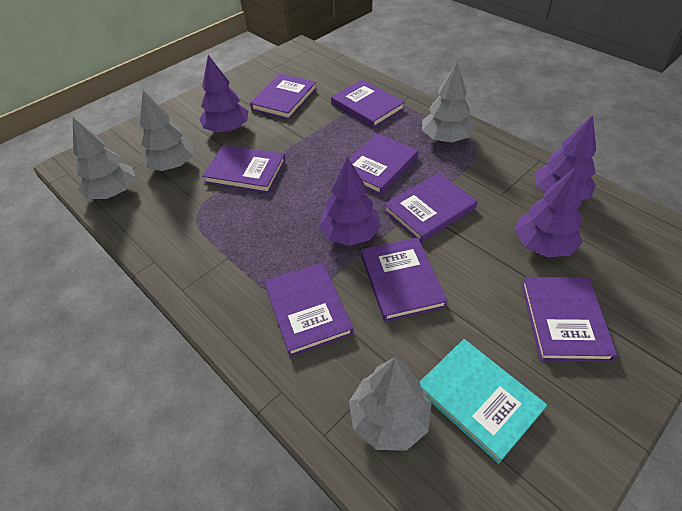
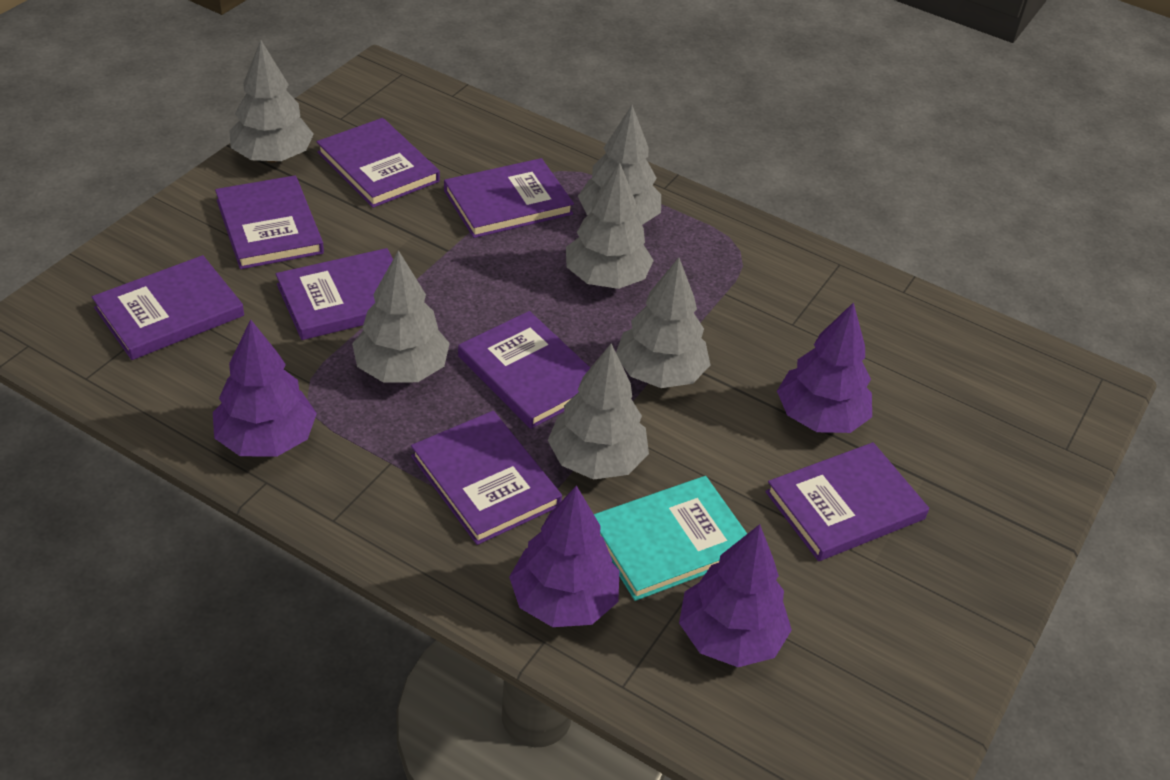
grey tree: [73,118,135,199] [140,90,193,171] [349,357,431,451] [422,62,474,142] = 4 -> [229,40,314,162] [352,250,450,383] [548,344,649,480] [566,163,654,289] [578,105,661,225] [616,257,710,388] = 6

